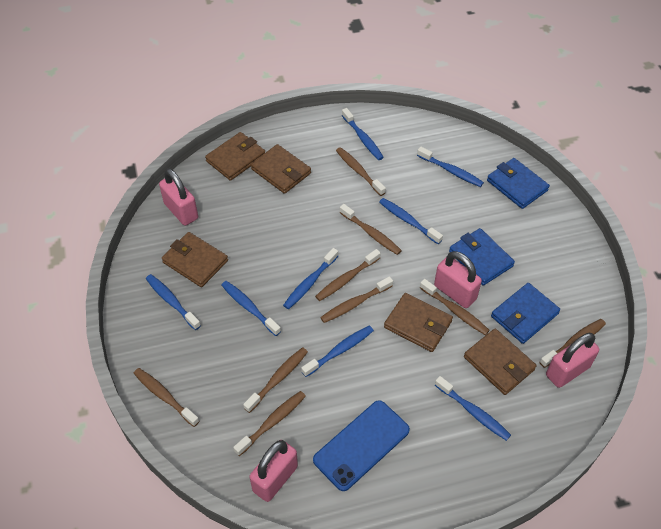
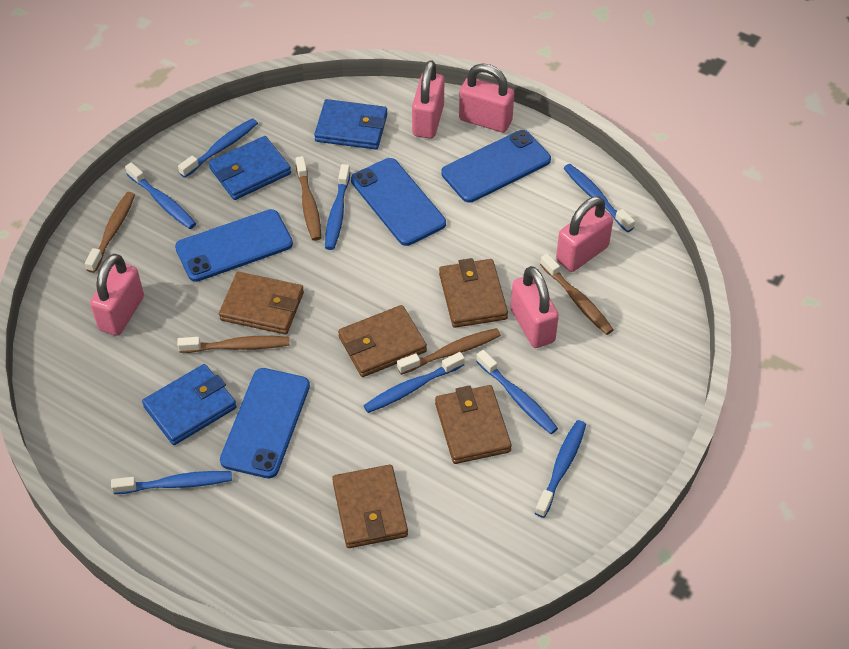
blue phone: [313,400,410,491] = 1 -> [175,209,293,282] [220,368,310,478] [351,158,446,246] [441,130,551,203] = 4
brown toothbrush: [133,368,199,427] [233,391,306,456] [243,347,308,413] [315,249,381,301] [320,276,393,323] [336,147,386,196] [339,204,402,255] [420,279,490,335] [540,319,606,368] = 9 -> [85,192,135,273] [177,336,290,353] [295,156,321,241] [397,328,501,375] [540,253,614,335] = 5
pink padlock: [159,168,198,226] [249,440,298,502] [434,251,482,308] [546,333,599,388] = 4 -> [90,254,144,336] [412,60,444,139] [459,63,514,132] [511,266,559,348] [556,196,613,272] = 5

